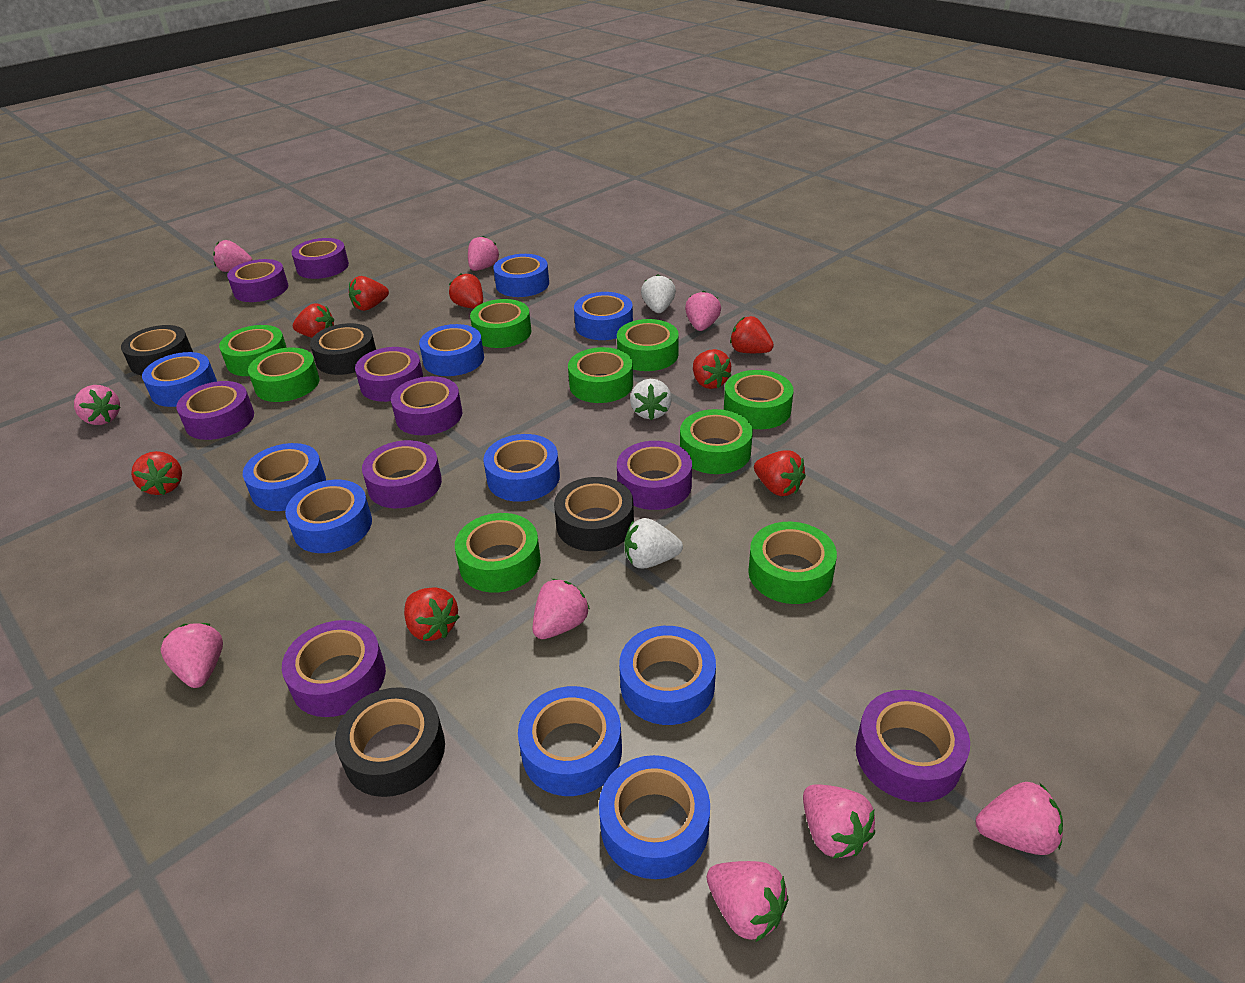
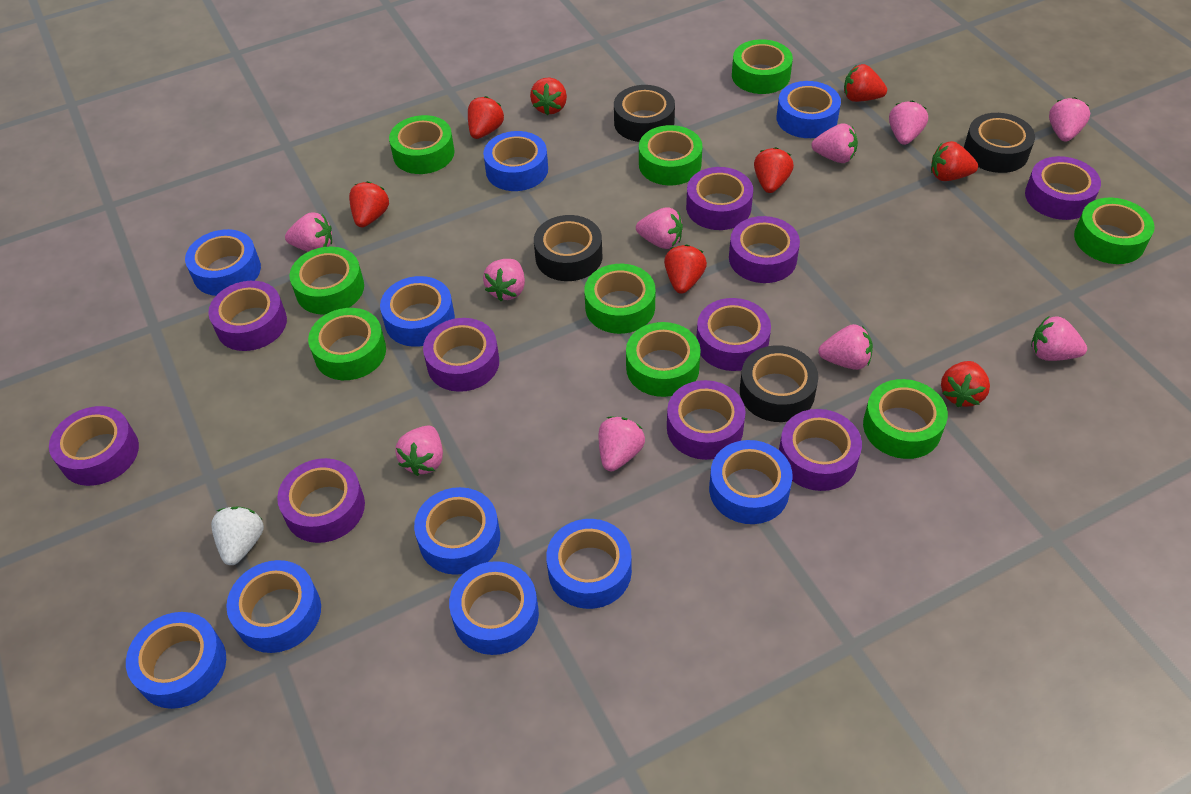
pink strawberry: [74,385,120,425] [161,623,223,688] [213,240,252,272] [468,236,499,271] [533,579,590,639] [685,291,721,331] [707,861,789,942] [803,785,875,859] [976,782,1063,855] = 9 -> [285,212,332,252] [395,426,443,476] [483,259,525,301] [599,417,645,471] [636,207,683,249] [811,123,858,163] [818,324,873,370] [889,100,928,145] [1031,316,1087,361] [1049,97,1090,142] = 10
purple tape: [176,381,254,440] [227,259,288,302] [282,620,386,717] [292,238,349,279] [355,347,423,402] [362,440,442,508] [391,376,463,435] [617,441,692,510] [856,690,970,802] = 9 -> [49,406,139,486] [208,281,287,351] [277,458,365,543] [423,318,499,392] [667,380,745,460] [686,167,753,230] [696,298,771,371] [729,216,800,283] [779,409,862,491] [1025,156,1101,220] = 10
white strawberry: [625,518,683,569] [630,379,672,420] [641,274,676,313] = 3 -> [211,506,264,565] = 1

